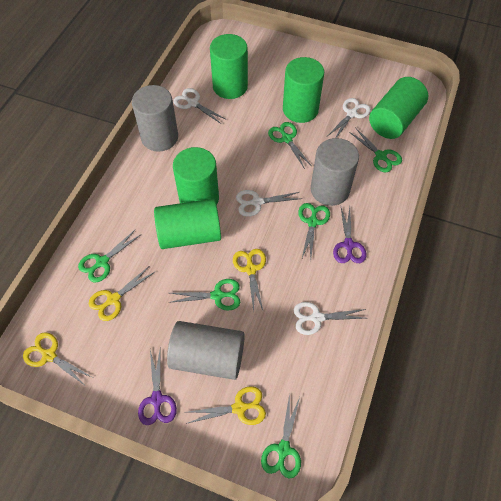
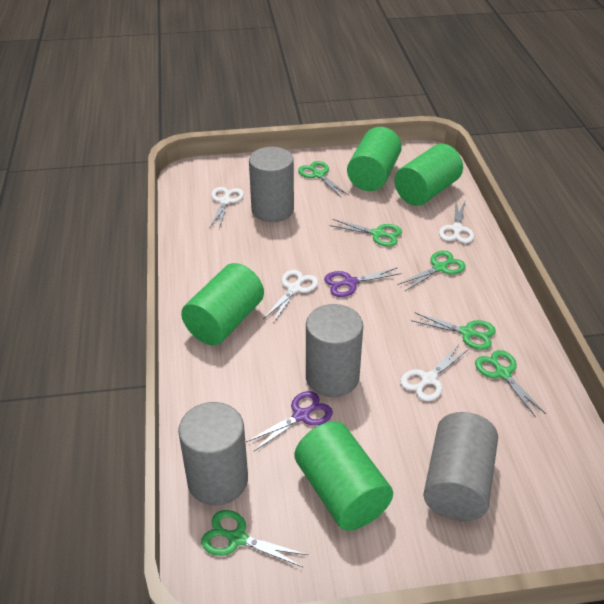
green cylinder: [154,199,221,249] [173,147,219,204] [210,34,248,99] [283,57,324,123] [369,77,428,139] = 5 -> [181,263,264,345] [295,421,393,530] [347,127,402,191] [395,144,463,206] = 4
grey cylinder: [132,85,178,152] [167,321,245,380] [311,138,359,206] = 3 -> [178,402,248,506] [249,147,294,222] [306,304,363,397] [423,412,498,521] = 4
yellow scissors: [23,332,91,385] [88,266,155,321] [186,386,266,425] [233,249,266,313] = 4 -> none = 0

